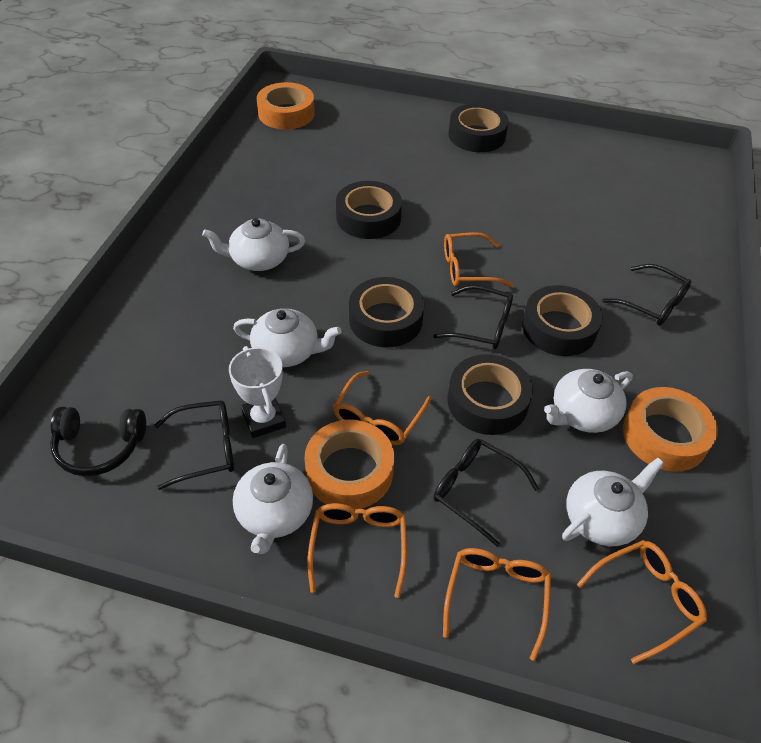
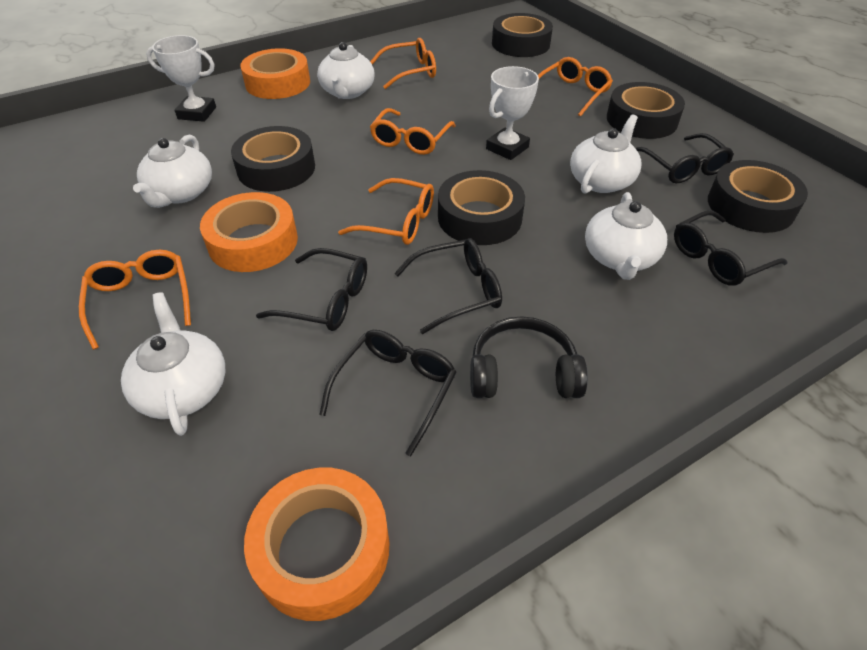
black glasses: [154,400,234,490] [433,285,513,350] [434,439,539,547] [602,264,692,326] = 4 -> [256,248,367,331] [319,330,456,457] [394,238,502,334] [635,133,734,184] [674,210,788,286] = 5
white trophy: [229,346,286,438] = 1 -> [146,35,216,122] [486,66,539,160] = 2

